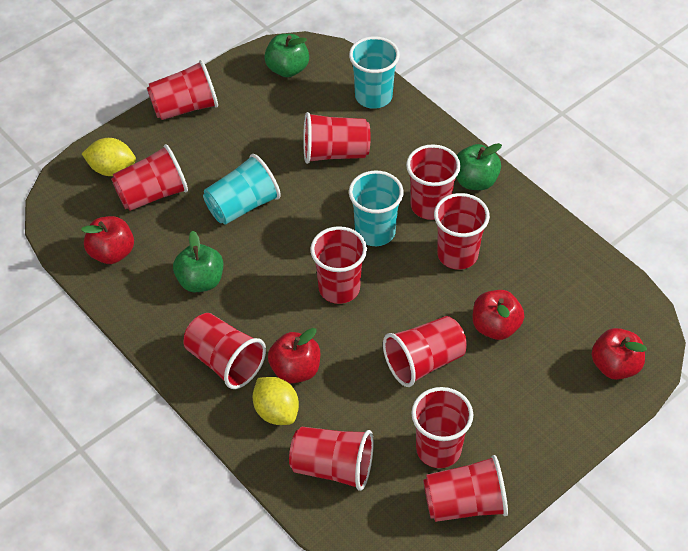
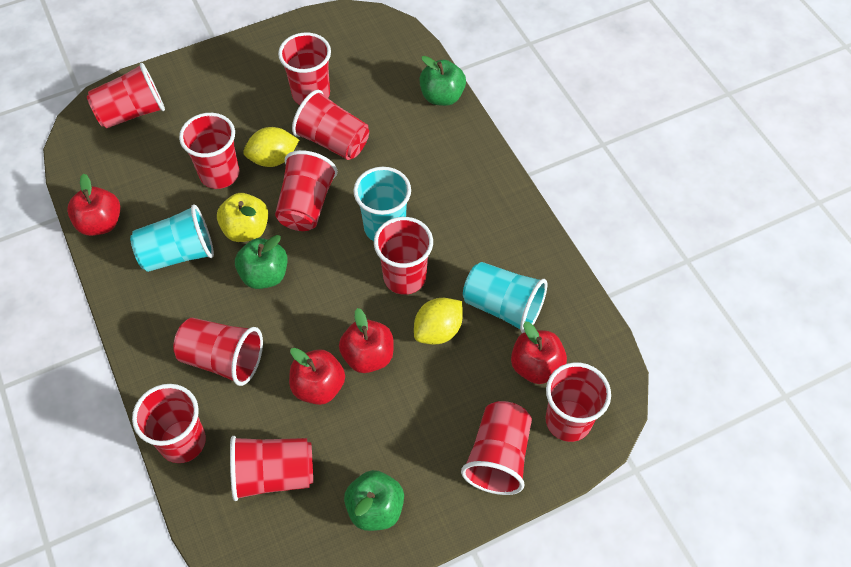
yellow apple: none = 0 -> [217,193,268,242] = 1

